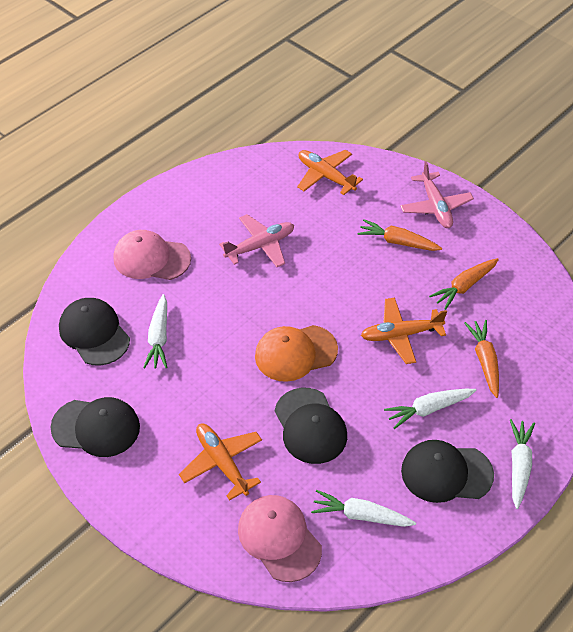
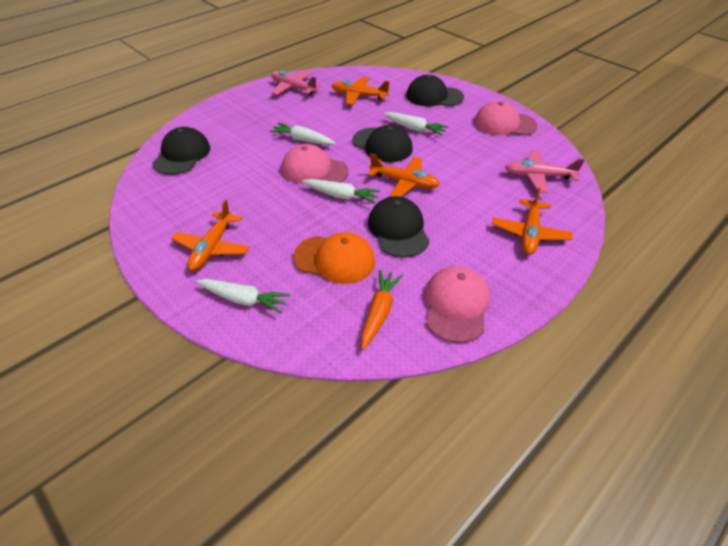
orange carrot: [357,219,442,251] [429,258,499,310] [464,320,499,398] = 3 -> [361,270,403,350] = 1
orange plane: [179,424,262,501] [297,150,363,195] [361,297,447,364] = 3 -> [171,200,249,271] [332,77,389,105] [367,153,440,197] [492,187,573,255] = 4
pink cap: [114,230,191,280] [238,495,322,582] = 2 -> [282,144,349,184] [425,266,490,343] [474,101,538,136] = 3

